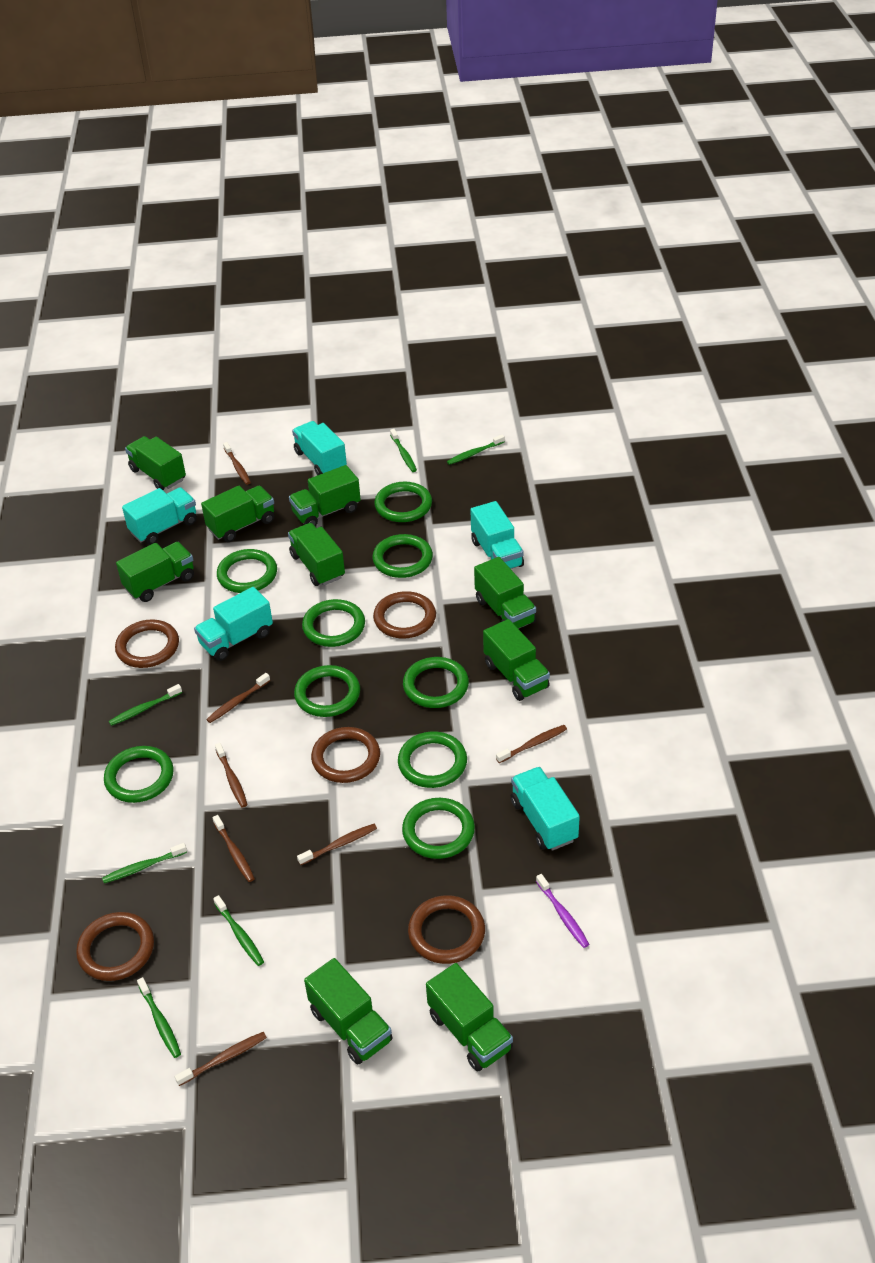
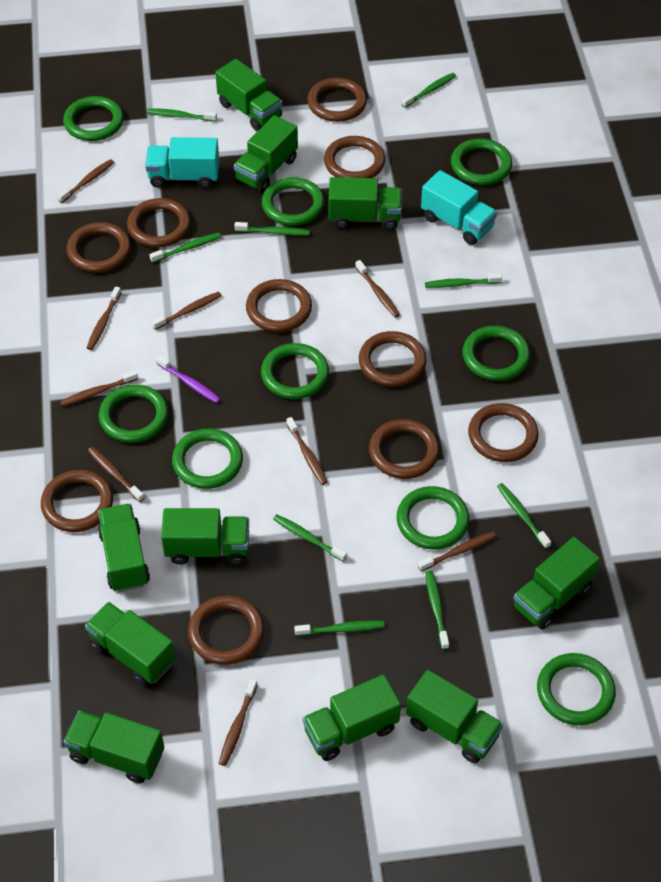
brown ring: [76,912,154,981] [115,620,179,668] [311,727,380,783] [373,591,436,638] [408,895,485,964] = 5 -> [41,470,113,532] [67,222,131,273] [127,198,191,247] [188,596,264,665] [246,279,312,332] [307,78,367,122] [324,136,385,178] [359,331,427,387] [369,419,440,479] [468,403,539,462] = 10
brown toothbrush: [175,1032,267,1086] [206,673,270,723] [212,815,255,882] [215,743,248,807] [223,442,251,485] [297,824,377,865] [496,725,567,763] = 7 -> [57,159,114,203] [60,370,138,407] [87,286,121,350] [88,447,144,502] [152,292,222,330] [219,679,258,766] [286,417,327,485] [355,260,400,318] [418,532,496,571] = 9
green toothbrush: [102,843,187,883] [109,684,182,726] [137,977,181,1058] [213,895,264,966] [390,429,417,472] [447,435,505,465] = 6 -> [147,109,217,122] [149,233,221,263] [234,222,310,235] [273,514,347,562] [294,621,385,636] [402,73,456,108] [425,274,502,288] [425,570,449,649] [497,483,551,549] = 9
green truck: [116,542,194,602] [125,436,186,490] [201,486,274,542] [288,523,345,586] [289,465,361,526] [304,958,393,1065] [426,963,513,1071] [474,557,536,629] [483,619,550,701] = 9 -> [64,711,164,784] [85,602,175,685] [98,504,150,592] [161,508,249,565] [215,59,282,131] [234,115,298,192] [303,674,401,761] [329,177,402,230] [406,670,503,764] [513,537,600,630] = 10
turquoise truck: [122,487,197,545] [194,587,273,661] [292,421,347,475] [470,501,524,569] [511,767,580,851] = 5 -> [145,137,219,188] [421,170,497,245] = 2

